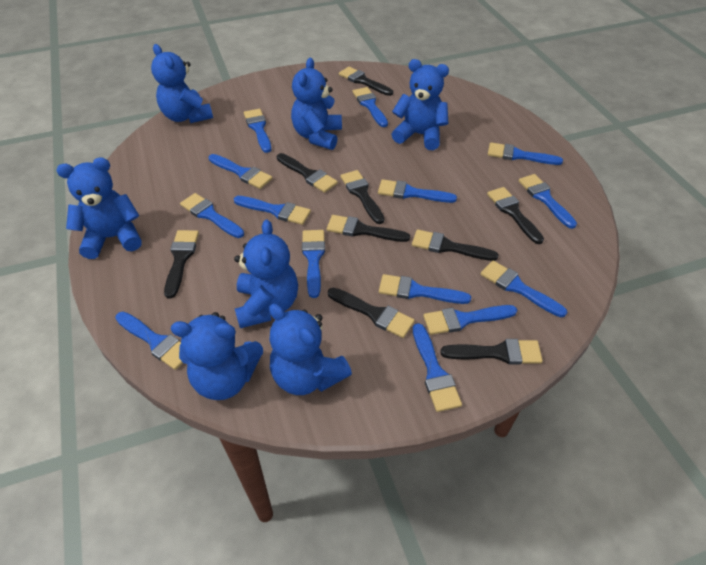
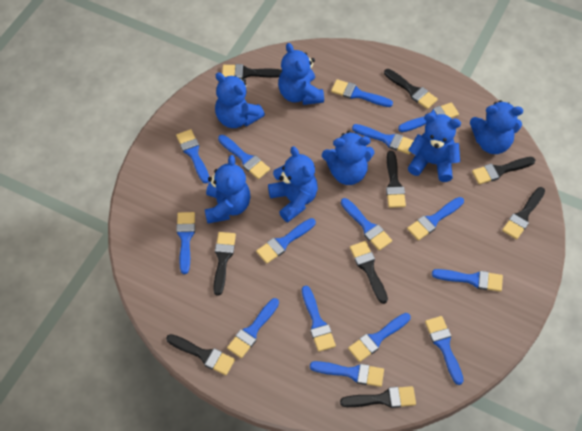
blue brush: [115,312,183,370] [180,193,244,238] [209,154,272,189] [234,196,311,225] [244,109,271,153] [302,230,325,298] [353,87,388,127] [378,179,457,203] [379,274,471,304] [413,323,462,412] [423,305,517,335] [480,261,567,317] [488,142,563,165] [519,174,577,229] = 14 -> [176,129,209,183] [176,212,195,274] [218,135,270,179] [227,298,279,358] [256,218,316,264] [302,286,336,352] [310,361,384,387] [331,79,393,107] [341,198,392,251] [348,313,411,362] [352,124,414,154] [398,102,459,132] [407,197,464,241] [425,316,464,385] [432,269,503,292] = 15

